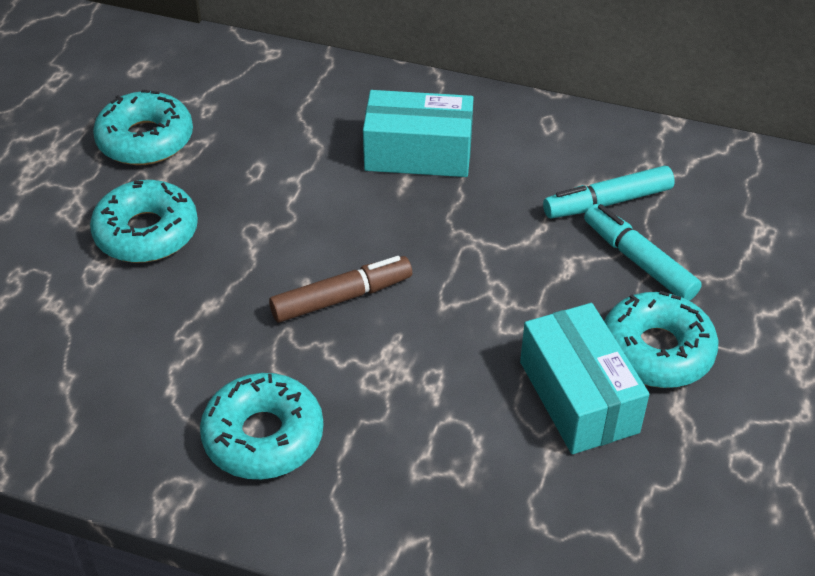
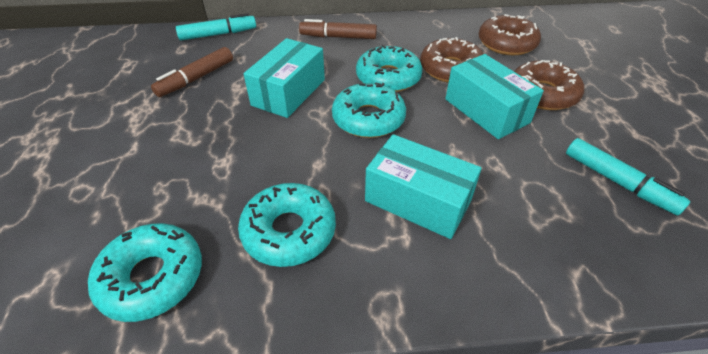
brown donut: none = 0 -> [420,37,484,83] [479,14,541,56] [514,60,584,110] = 3
brown marker: [269,256,412,323] = 1 -> [151,47,233,97] [299,19,377,39] = 2
turquoise box: [363,90,473,177] [520,303,649,454] = 2 -> [243,38,325,118] [365,134,482,239] [445,54,544,139] = 3

